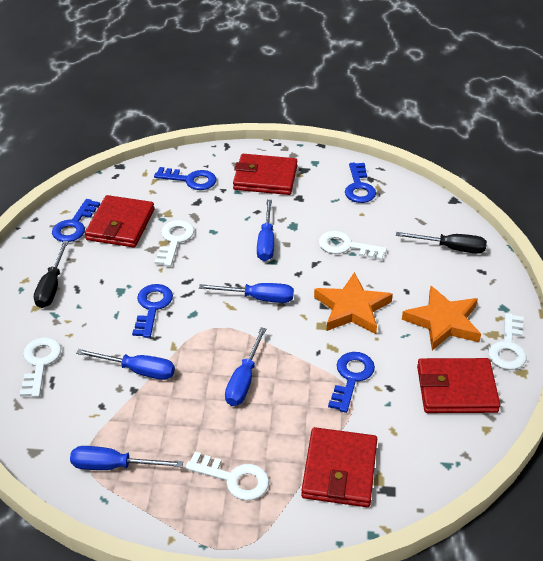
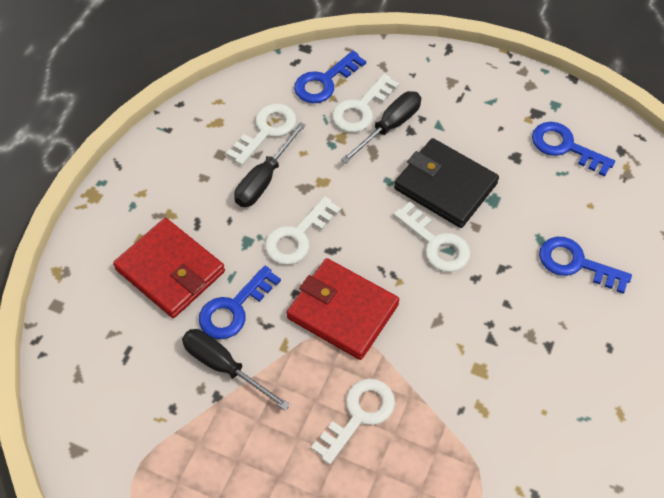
black screwdriver: [34,241,69,308] [396,232,487,254] = 2 -> [182,329,290,411] [234,122,306,207] [341,91,421,163] = 3
black wallet: none = 0 -> [394,138,499,228] = 1
blue key: [52,199,100,242] [132,284,173,338] [154,167,216,190] [328,352,375,413] [345,163,376,203] = 5 -> [199,265,281,339] [294,51,366,103] [532,122,615,177] [539,237,632,294] = 4
blue screwdriver: [70,446,183,470] [76,349,175,380] [199,283,294,303] [225,327,266,406] [257,200,274,261] = 5 -> none = 0
orange star: [314,272,393,334] [402,286,481,350] = 2 -> none = 0
red wallet: [85,195,154,248] [233,154,297,195] [301,427,377,507] [417,358,500,413] = 4 -> [113,218,225,318] [287,258,399,360] = 2

